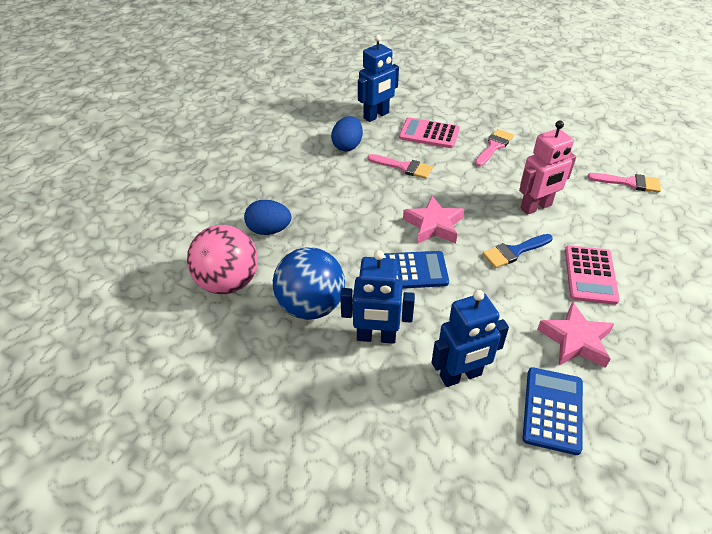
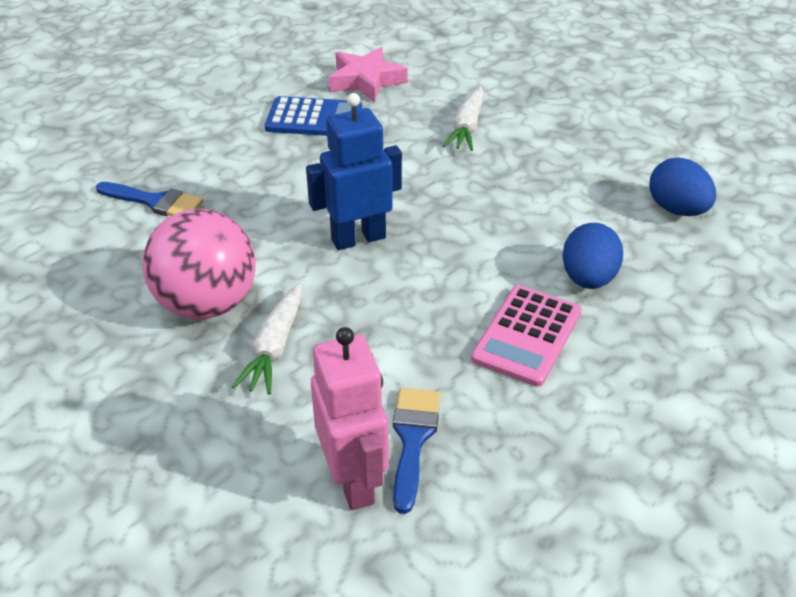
blue ball: [273,247,345,320] = 1 -> none = 0
blue brush: [483,234,553,268] = 1 -> [96,182,203,216] [393,388,440,514] = 2
blue calculator: [384,251,449,289] [523,367,583,455] = 2 -> [265,96,362,136] = 1
blue robot: [340,250,415,344] [358,35,399,122] [432,290,509,387] = 3 -> [306,93,402,250] = 1
pink brush: [367,154,433,179] [475,129,514,167] [587,173,661,192] = 3 -> none = 0
pink calculator: [399,117,460,148] [565,245,620,305] = 2 -> [471,285,582,387] = 1
pink star: [403,196,465,244] [537,302,615,368] = 2 -> [329,47,408,102] = 1
white carrot: none = 0 -> [232,283,302,395] [443,86,484,151] = 2

